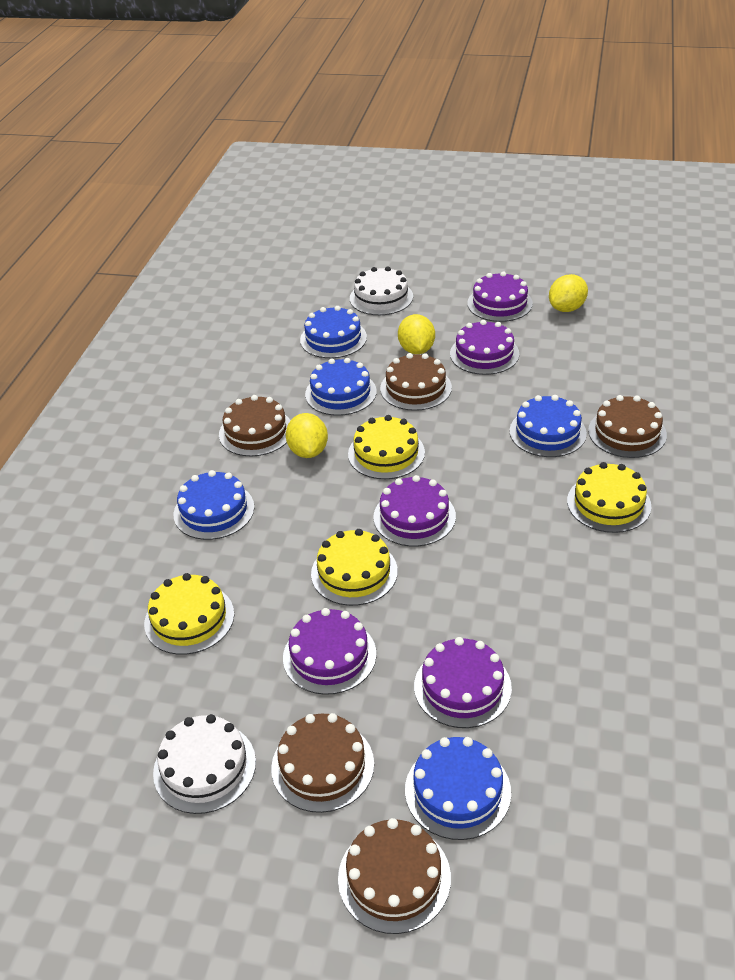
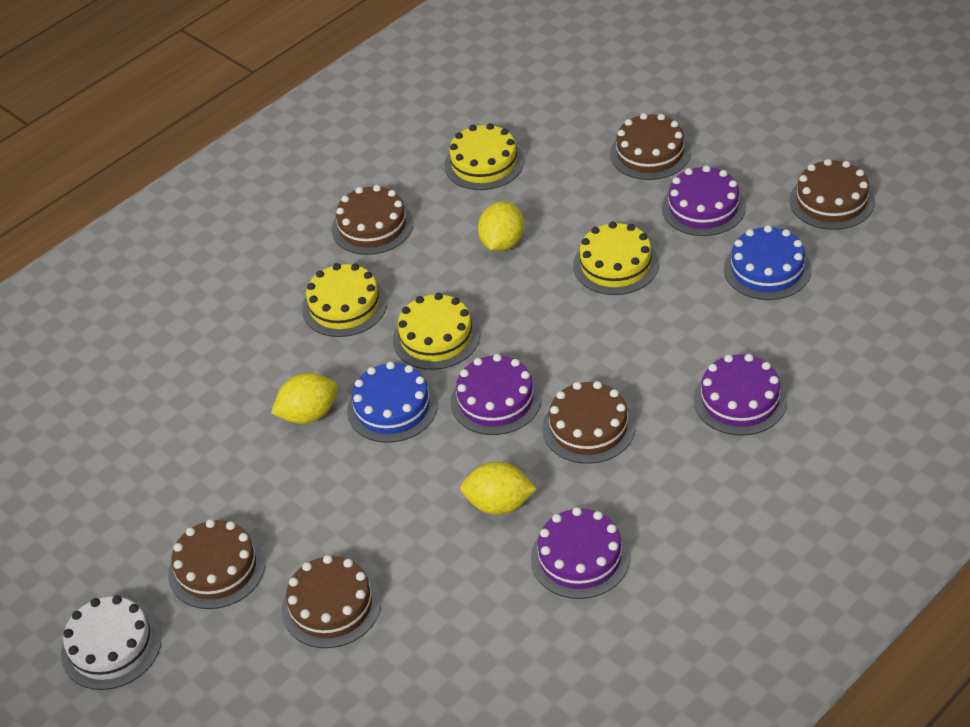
blue cake: [174,470,254,540] [300,306,367,358] [305,358,377,416] [405,737,511,840] [509,395,587,457] = 5 -> [347,362,438,443] [724,225,812,300] = 2
brown cake: [219,395,291,456] [271,713,374,813] [338,818,451,934] [380,353,452,411] [588,395,667,458] = 5 -> [168,519,265,609] [282,555,381,648] [332,185,413,255] [542,381,636,464] [610,113,691,180] [790,159,875,230] = 6
purple cake: [283,608,376,695] [373,475,456,546] [414,637,512,728] [450,320,519,375] [467,271,533,322] = 5 -> [451,354,542,435] [531,507,630,599] [662,165,746,236] [694,354,787,436] = 4
white cake: [153,714,256,814] [350,267,413,315] = 2 -> [61,595,161,690] = 1

